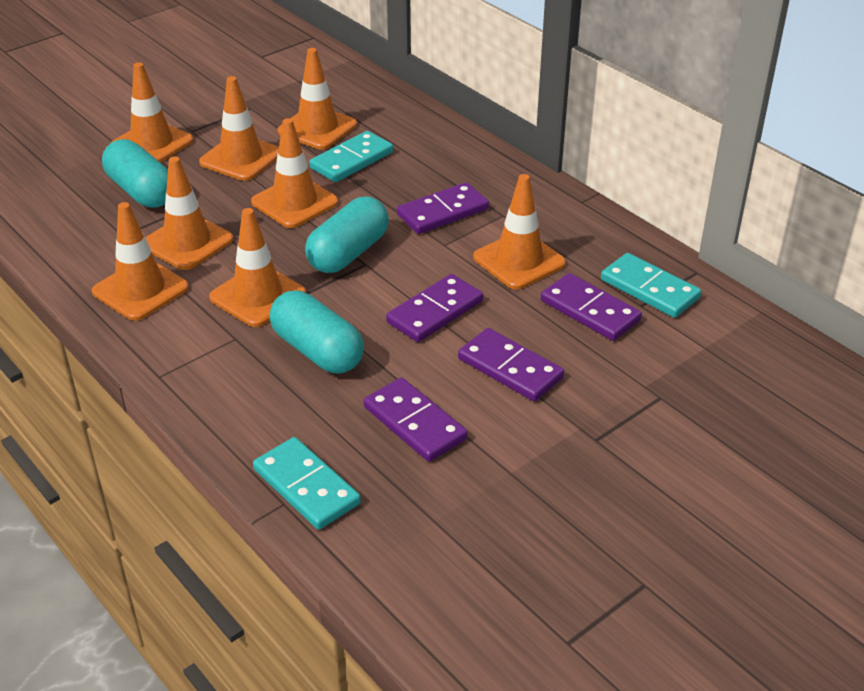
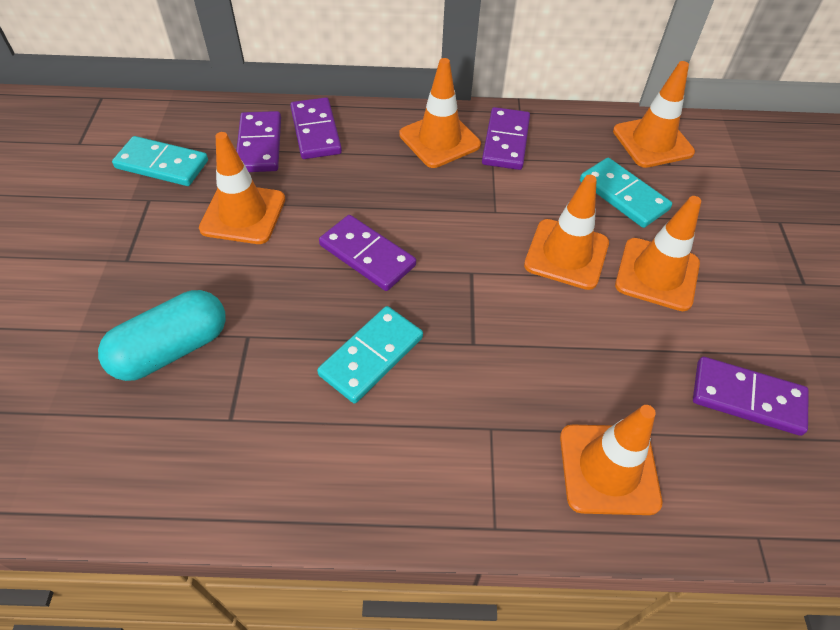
orange traffic cone: [92,202,189,321] [111,62,193,163] [145,156,233,270] [199,76,279,181] [209,208,306,327] [251,118,338,228] [277,48,357,149] [473,174,566,289] = 8 -> [199,132,285,244] [399,58,481,168] [524,175,609,290] [560,405,662,515] [613,61,695,168] [615,196,701,311] = 6
turquoise capsule: [102,139,168,208] [269,291,364,373] [305,197,389,273] = 3 -> [98,290,226,381] = 1

